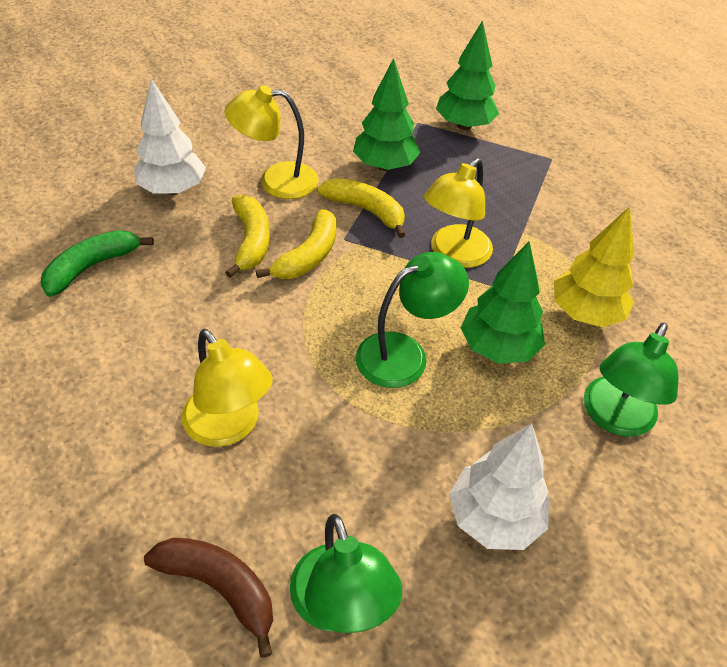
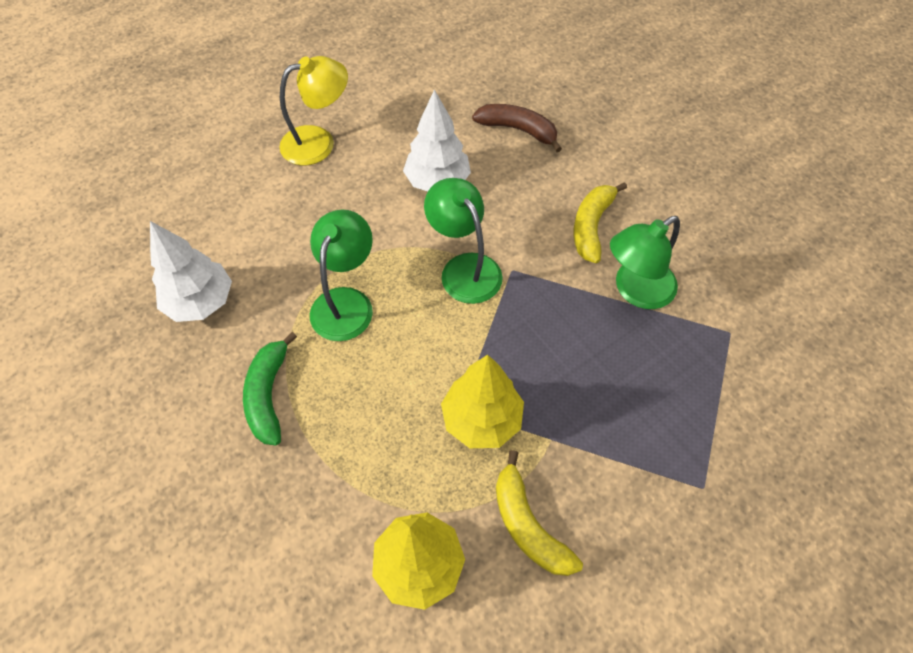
green tree: [353,58,421,171] [436,20,499,130] [461,241,545,364] = 3 -> none = 0
yellow banana: [225,195,270,278] [256,209,337,279] [317,178,406,238] = 3 -> [496,450,583,576] [574,182,627,263] = 2
yellow lamp: [181,329,273,447] [225,85,319,199] [424,158,493,268] = 3 -> [279,56,348,165] = 1
yellow tree: [554,206,634,327] = 1 -> [372,513,465,610] [441,355,524,448] = 2

